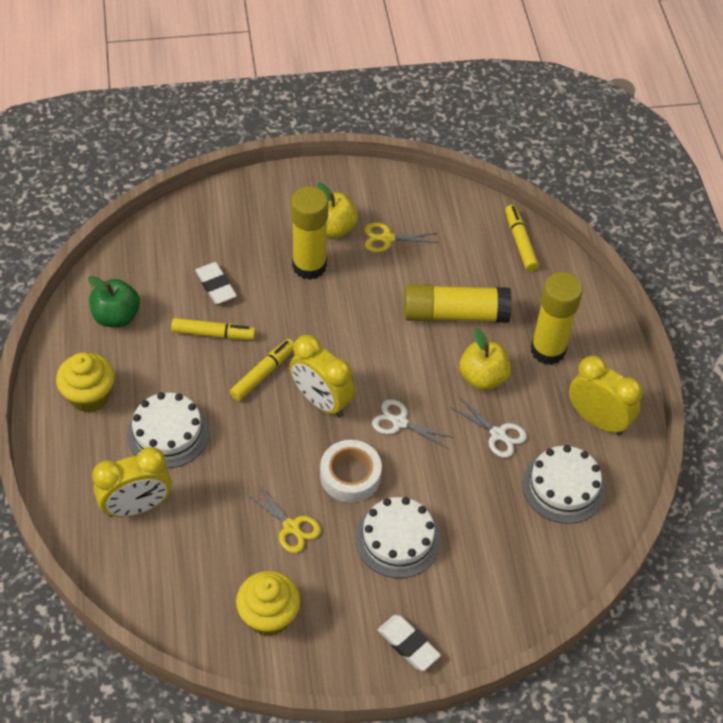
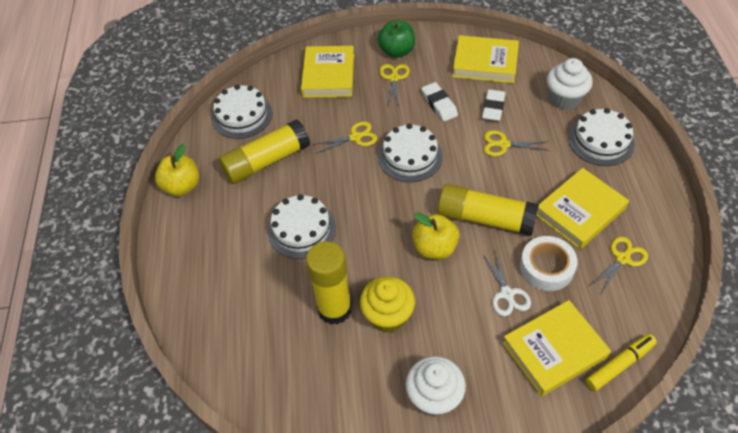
white cake: [127,392,209,469] [355,497,441,578] [522,445,606,524] = 3 -> [212,85,272,139] [267,194,336,259] [378,124,443,182] [568,108,635,166] = 4
white cupcake: none = 0 -> [406,356,466,417] [547,58,593,110] = 2
white scissors: [372,399,454,448] [450,397,527,458] = 2 -> [483,251,531,316] = 1
yellow book: none = 0 -> [301,46,354,98] [453,35,519,83] [503,300,611,396] [537,168,629,249] = 4
yellow clock: [92,447,172,517] [290,335,355,417] [569,356,643,436] = 3 -> none = 0
yellow cupcake: [56,352,115,413] [236,571,301,637] = 2 -> [360,276,415,333] = 1
yellow marker: [171,318,256,340] [230,339,294,401] [505,205,539,271] = 3 -> [585,334,657,391] = 1
yellow scissors: [247,484,321,553] [365,223,439,253] = 2 -> [312,121,377,153] [379,64,410,106] [484,130,547,156] [589,236,648,293] = 4

